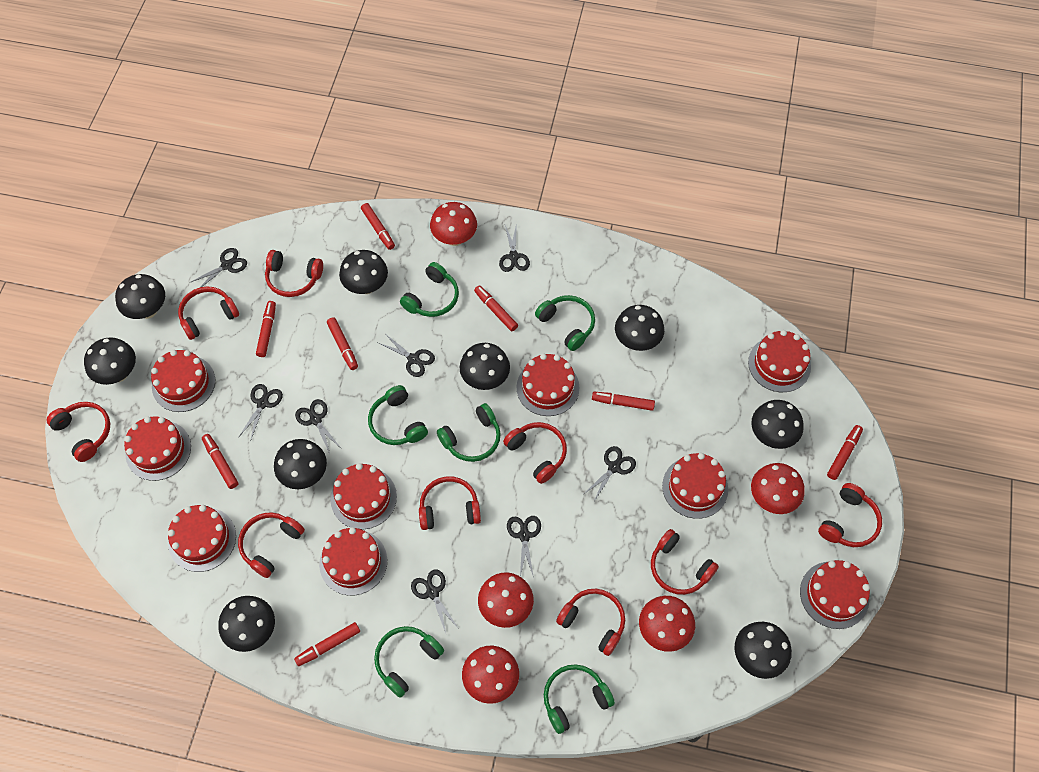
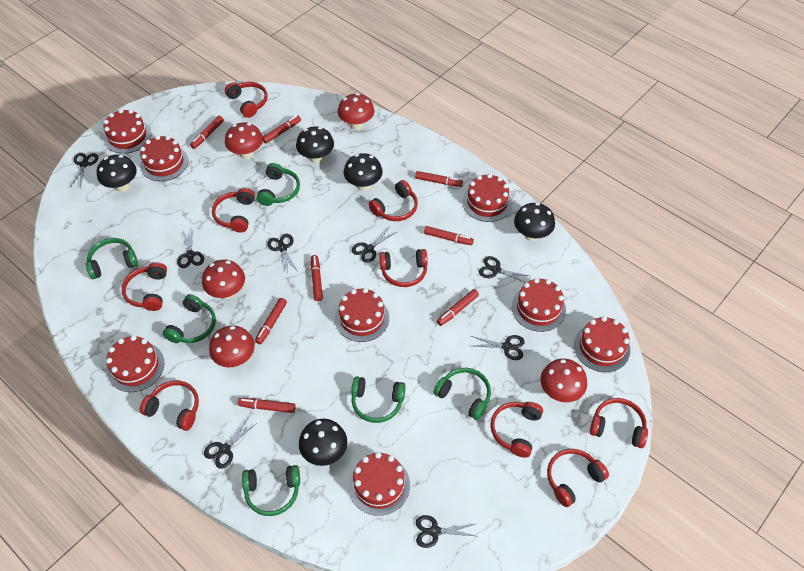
black mushroom: [84,337,136,385] [115,274,165,319] [218,596,275,652] [274,439,327,489] [339,250,388,294] [460,343,510,390] [615,305,665,351] [734,622,792,679] [751,400,804,449] = 9 -> [97,155,137,192] [296,126,334,164] [299,419,347,466] [344,153,383,191] [514,203,555,241] = 5
red cake: [124,416,191,481] [151,350,215,412] [168,505,236,572] [319,527,387,596] [331,463,397,529] [516,353,580,416] [662,453,728,519] [748,330,811,392] [800,560,870,629] = 9 -> [103,109,151,154] [106,335,165,392] [140,135,188,181] [335,288,389,342] [349,452,410,516] [463,174,512,222] [512,278,566,332] [574,316,630,372] = 8

